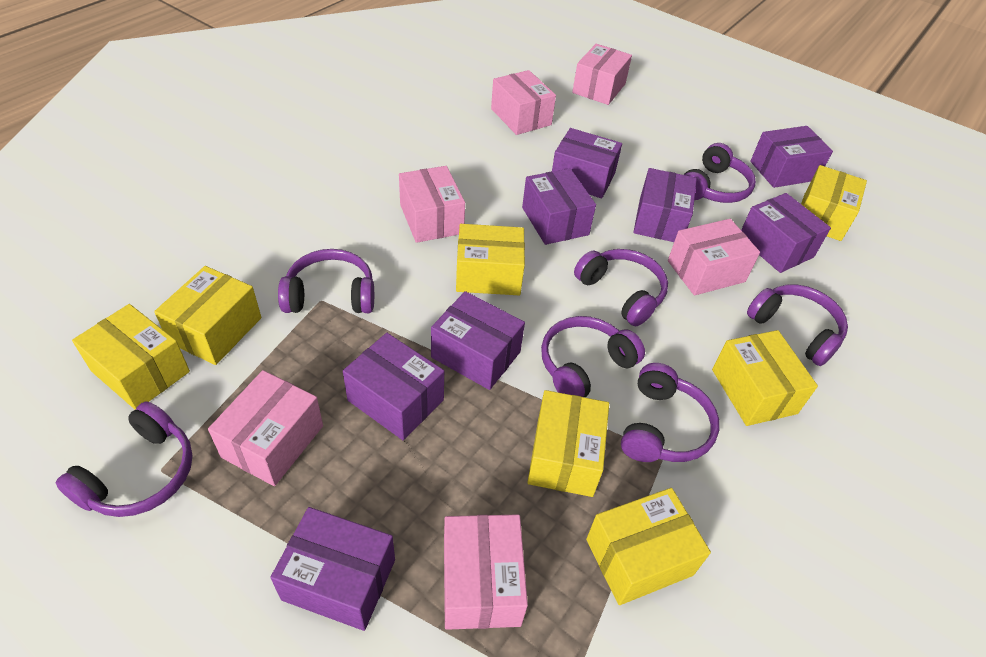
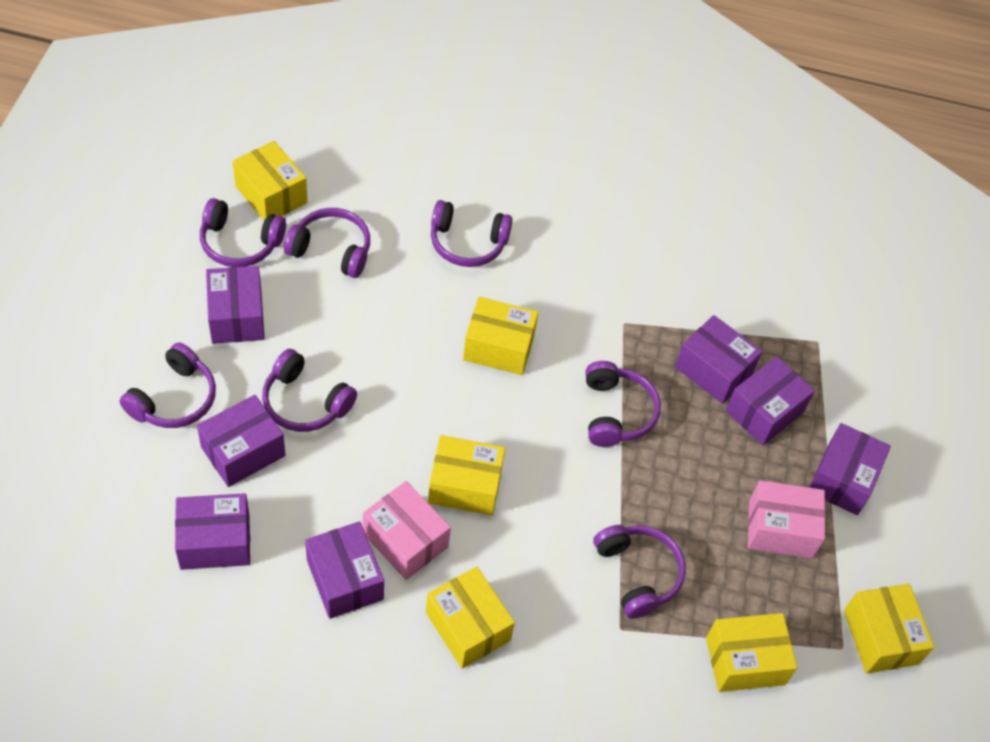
pink box: [208,370,323,486] [399,166,465,243] [444,514,528,630] [491,70,556,135] [572,44,632,105] [668,219,760,296] = 6 -> [363,481,451,580] [748,480,825,558] = 2
purple box: [270,507,395,631] [343,333,444,440] [431,291,525,390] [522,168,596,245] [552,128,622,198] [633,168,697,242] [741,193,831,273] [750,126,833,188] = 8 -> [175,493,250,570] [197,395,285,487] [206,266,265,344] [305,521,384,619] [675,315,762,404] [726,356,815,445] [809,423,891,515] = 7
yellow box: [72,304,190,410] [154,266,261,365] [456,224,525,295] [527,390,609,497] [586,488,711,605] [712,330,818,426] [801,165,867,241] = 7 -> [233,141,308,221] [426,567,515,669] [428,435,505,515] [463,297,539,375] [706,613,797,692] [844,584,934,674] = 6

